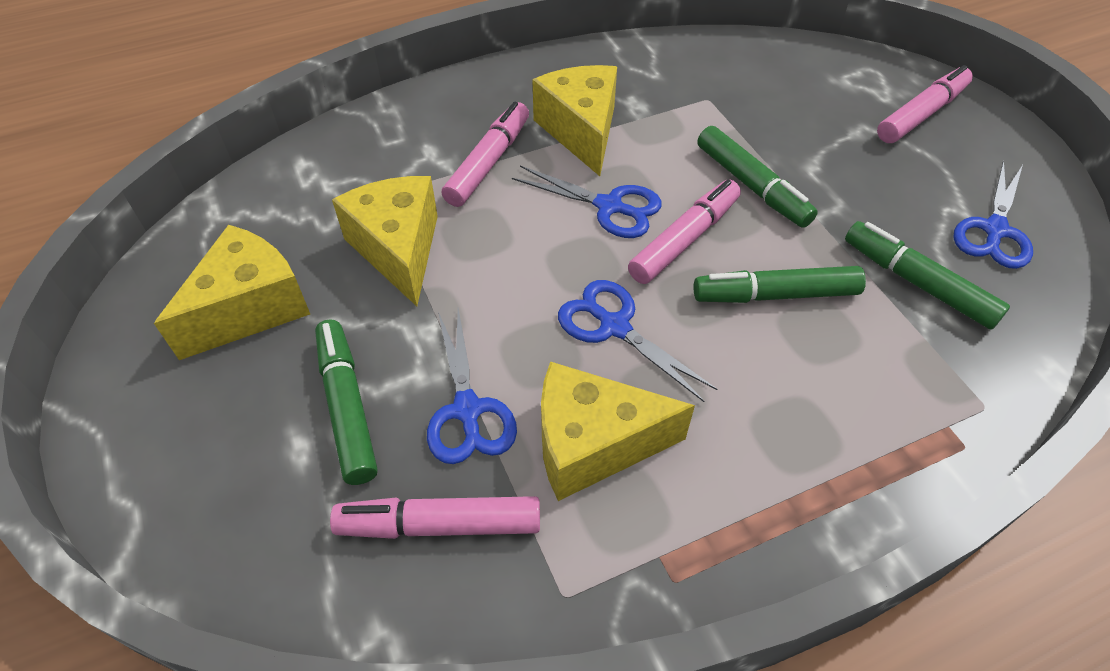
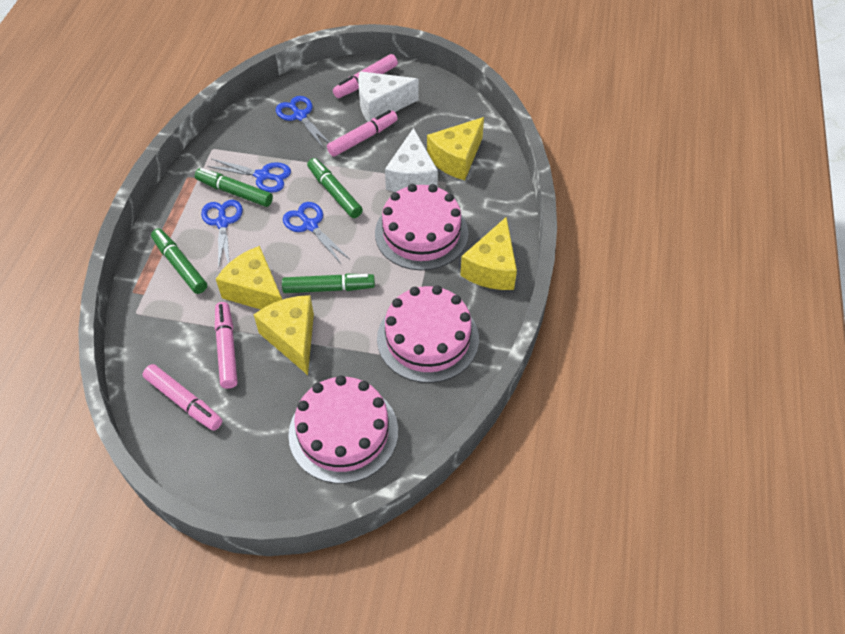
pink cake: none = 0 -> [288,375,398,484] [375,184,469,270] [377,285,479,383] = 3
white cheese: none = 0 -> [358,71,419,121] [385,128,438,192] = 2

